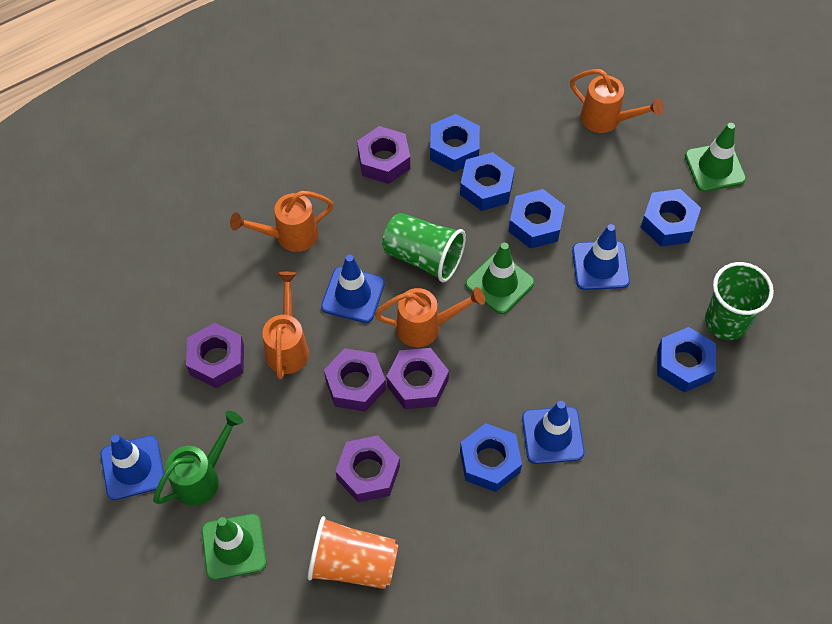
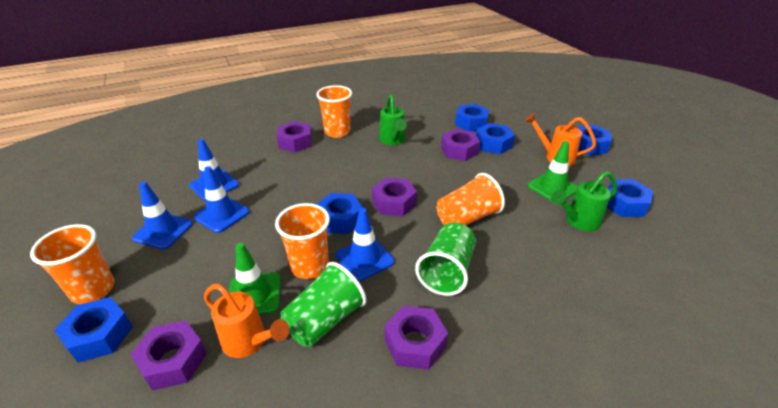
green traffic cone: [202,514,266,580] [465,243,534,314] [685,123,746,192] = 3 -> [229,243,281,315] [528,141,578,202] = 2
green watering can: [153,411,243,506] = 1 -> [379,94,407,145] [551,171,617,231] = 2
orange cup: [308,516,398,589] = 1 -> [30,224,115,304] [275,203,330,279] [316,85,352,138] [437,173,505,226] = 4
orange watering can: [230,191,334,252] [262,272,309,379] [375,287,485,347] [570,69,664,133] = 4 -> [204,284,289,358] [525,113,596,166] = 2

